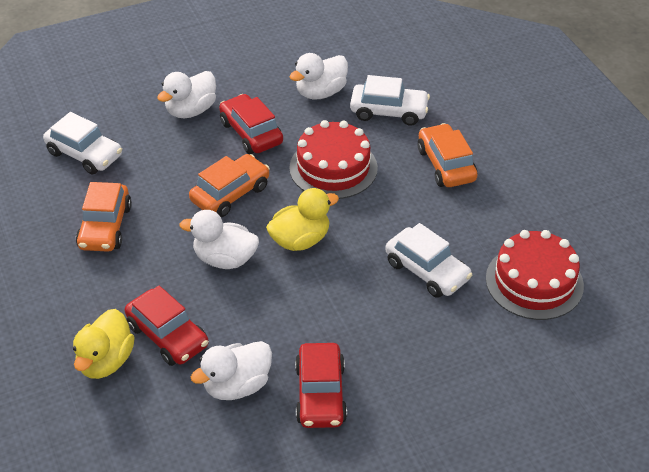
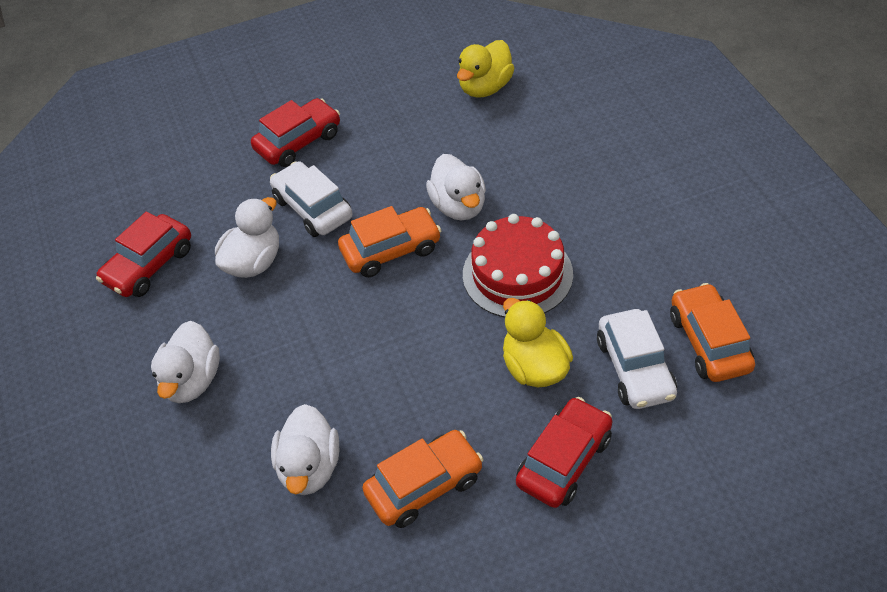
red cake: [289,120,378,199] [486,230,584,320] = 2 -> [463,214,573,318] = 1
white car: [43,112,122,174] [350,75,430,126] [385,223,472,298] = 3 -> [270,161,352,237] [597,309,677,409] = 2

